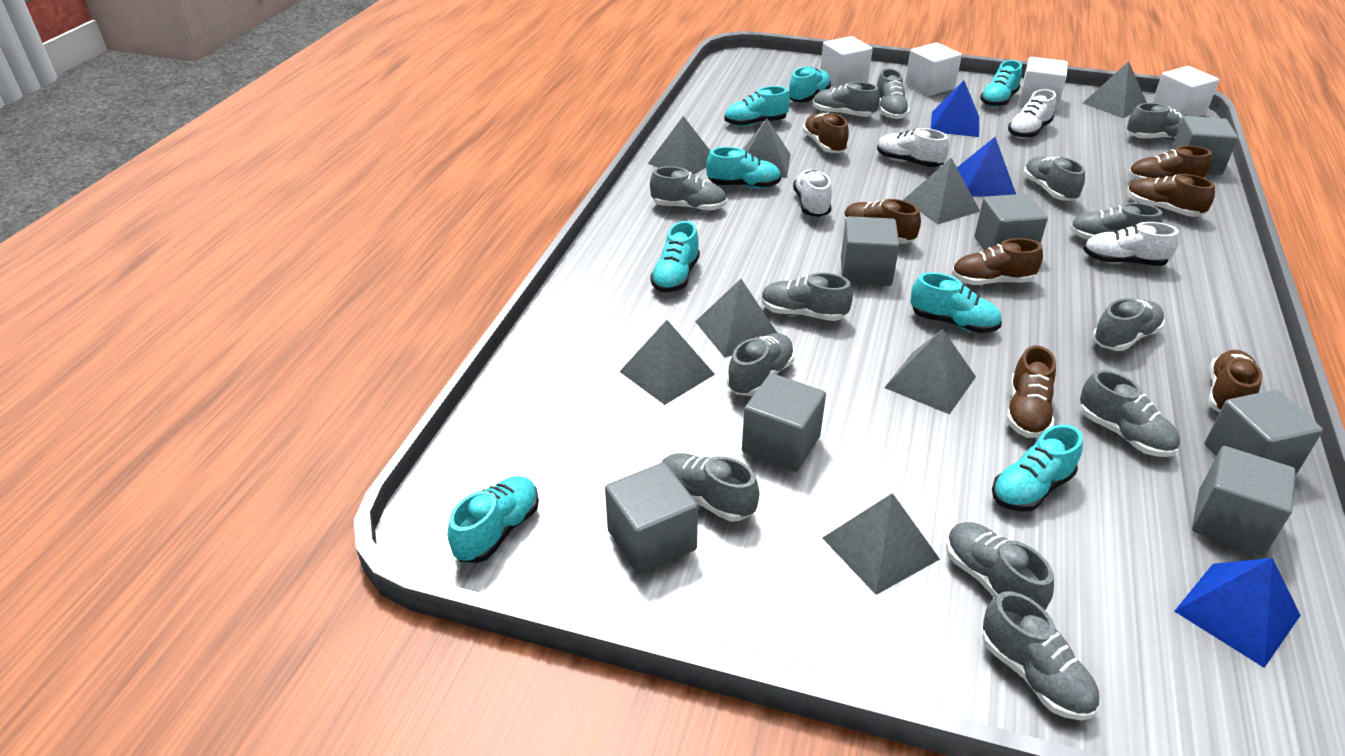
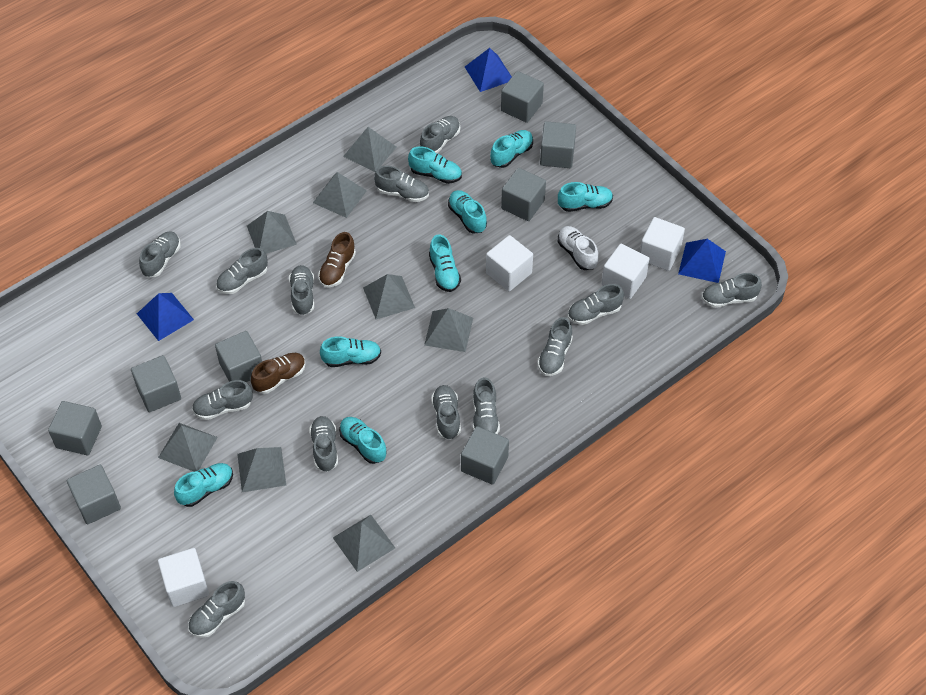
brown shoe: [803,112,849,153] [844,199,921,244] [952,238,1043,285] [1006,346,1056,438] [1127,174,1215,217] [1128,146,1212,180] [1208,350,1262,412] = 7 -> [251,353,306,394] [318,232,356,287] = 2
grey cube: [605,462,698,575] [742,373,826,472] [841,216,900,286] [975,194,1048,250] [1172,116,1238,175] [1192,446,1296,556] [1204,390,1323,474] = 7 -> [48,401,102,455] [67,465,121,524] [131,355,181,412] [215,331,262,382] [461,426,509,485] [501,71,544,123] [501,168,546,221] [540,121,576,168] = 8
white shoe: [793,169,832,217] [877,128,949,167] [1008,89,1056,138] [1083,222,1179,266] = 4 -> [558,226,599,270] = 1

